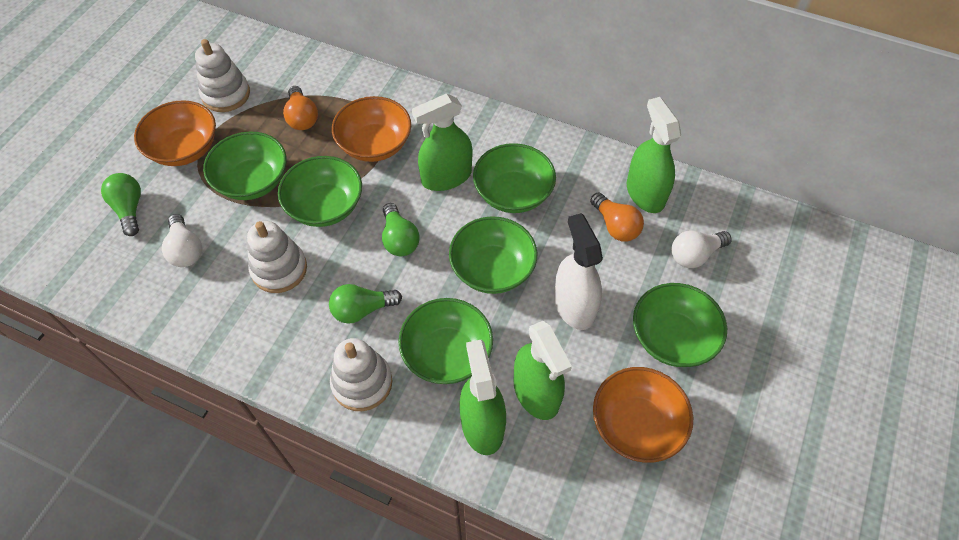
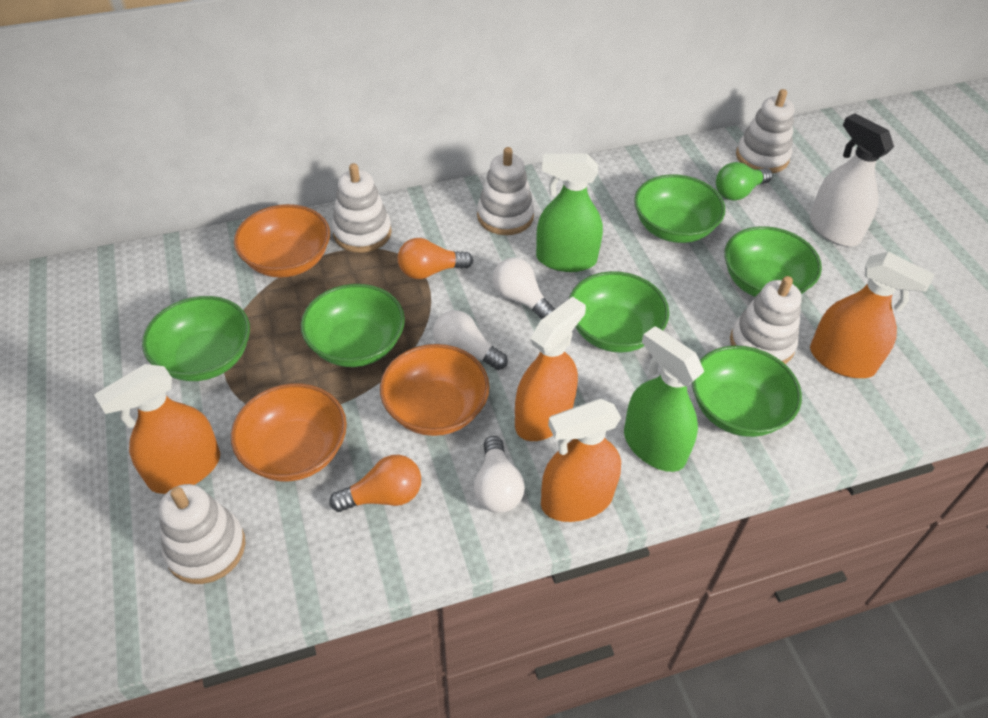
green light bulb: [101,173,141,236] [329,284,402,324] [382,203,420,256] = 3 -> [716,162,773,200] = 1
green spray bottle: [412,94,472,191] [459,340,506,455] [514,321,572,420] [627,97,681,213] = 4 -> [536,154,603,272] [624,326,704,472] = 2
orange spray bottle: none = 0 -> [94,364,220,494] [515,296,586,441] [541,399,621,522] [810,252,935,378] = 4
white light bulb: [162,214,202,267] [671,231,732,268] = 2 -> [433,310,508,370] [474,436,525,513] [493,257,555,319] = 3
white stacking toy: [195,39,250,112] [247,221,307,293] [330,338,392,411] = 3 -> [159,484,246,584] [332,163,392,253] [477,147,535,235] [730,276,802,364] [736,89,794,173] = 5

